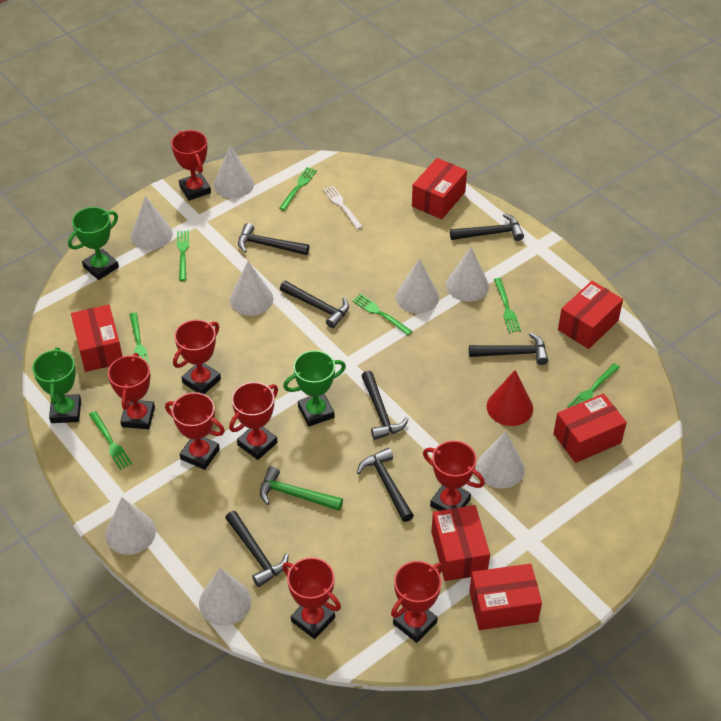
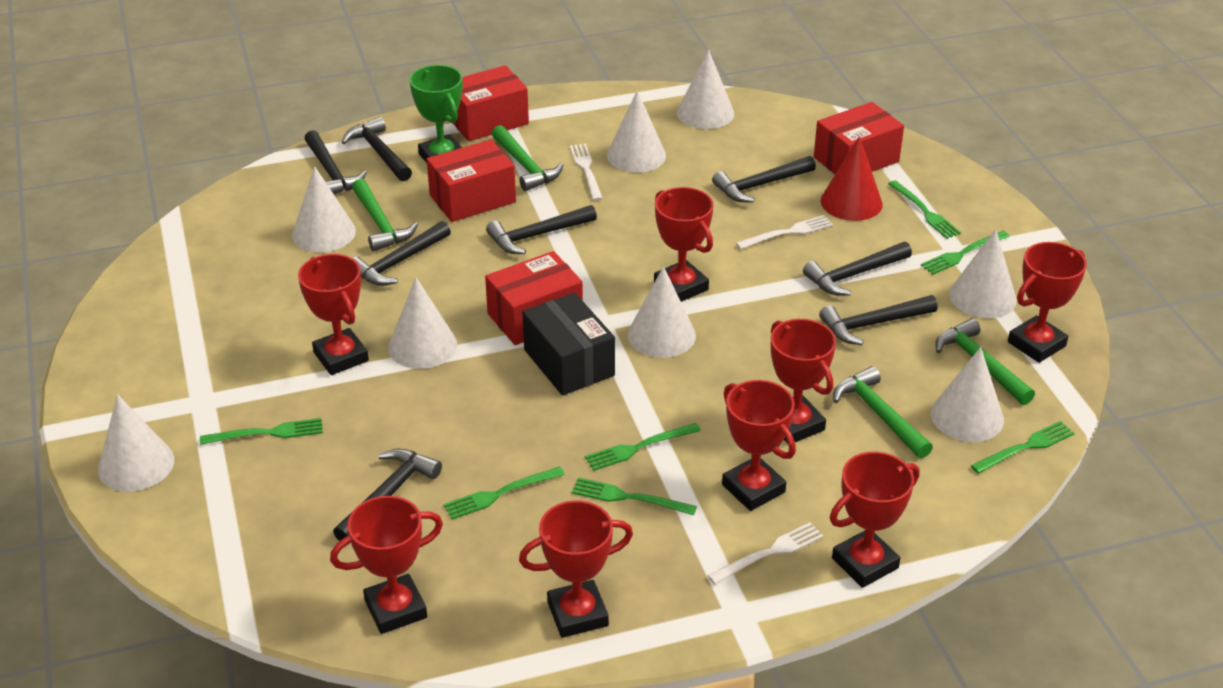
black box: none = 0 -> [523,293,615,396] = 1
black hammer: [225,511,289,587] [238,223,309,255] [280,281,349,328] [357,448,414,522] [362,371,408,440] [450,213,524,241] [469,332,548,365] = 7 -> [304,130,367,194] [333,449,442,541] [342,117,412,181] [352,221,451,286] [486,205,597,254] [712,156,816,202] [803,242,912,296] [819,295,938,345] = 8
green hammer: [260,466,343,511] = 1 -> [352,179,418,252] [492,125,563,191] [833,366,933,458] [935,318,1035,405] = 4
green trophy: [32,347,81,423] [68,207,119,280] [283,350,346,427] = 3 -> [409,65,463,163] = 1
red box: [71,305,123,372] [412,158,467,219] [431,505,490,581] [469,564,542,630] [553,393,627,463] [558,281,623,349] = 6 -> [427,139,516,222] [453,65,529,141] [485,251,583,345] [814,102,904,174] = 4
white fork: [323,186,363,229] = 1 -> [570,144,603,201] [707,522,823,584] [736,215,833,249] = 3

